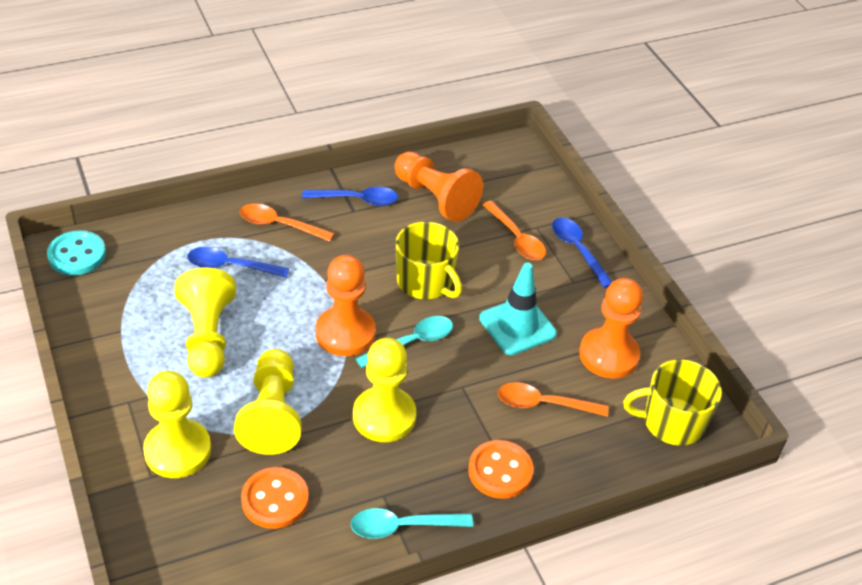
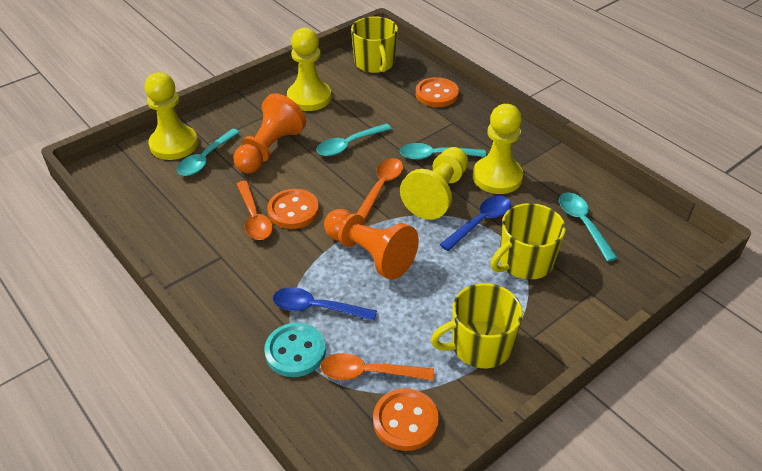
blue spoon: [187,247,289,278] [302,187,398,206] [552,218,613,288] = 3 -> [273,287,377,321] [439,196,511,251] = 2
orange button: [241,467,309,529] [468,440,533,499] = 2 -> [267,189,319,229] [373,388,439,451] [416,77,459,107] = 3
orange pawn: [316,255,376,356] [395,151,483,222] [579,278,643,379] = 3 -> [233,93,306,173] [324,209,419,280] = 2
turquoise spoon: [351,508,473,539] [356,316,453,368] = 2 -> [177,128,240,176] [317,123,392,156] [400,143,486,160] [559,192,618,262] = 4
turquoise traffic cone: [479,262,557,355] = 1 -> none = 0
yellow mug: [395,222,462,299] [623,359,722,446] = 2 -> [351,16,398,73] [431,283,523,368] [491,203,566,280] = 3

